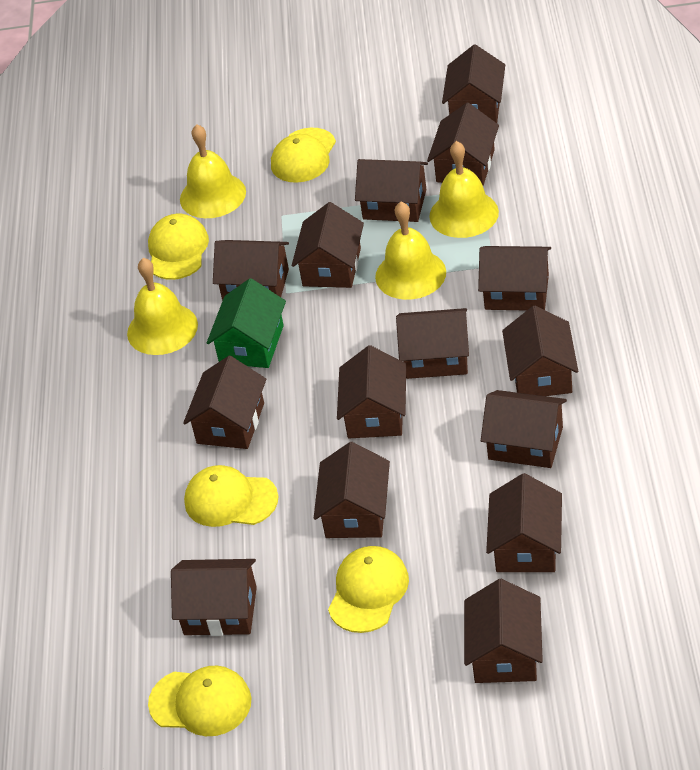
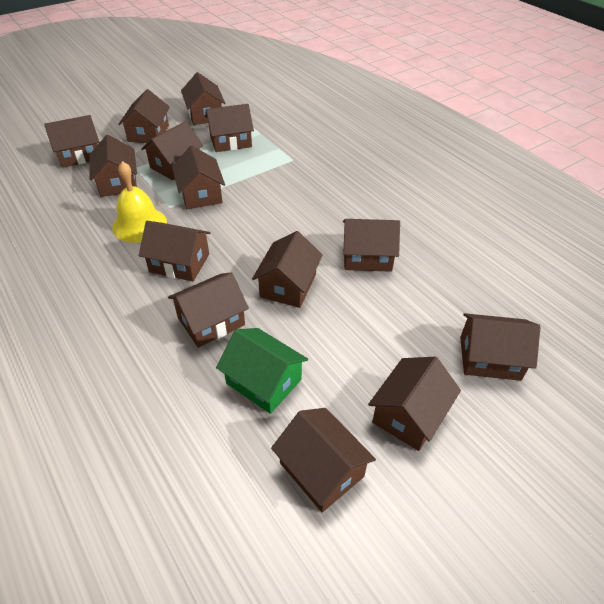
brown house: [171,559,257,636] [183,356,266,449] [213,240,289,301] [292,202,364,288] [314,442,390,538] [337,345,406,438] [355,159,428,222] [396,308,469,379] [427,103,499,185] [442,44,505,123] [464,579,543,683] [478,246,551,310] [481,390,567,468] [486,473,562,572] [502,306,578,396] = 15 -> [44,115,99,168] [89,135,137,197] [119,89,170,143] [139,221,211,281] [141,121,203,180] [168,272,249,348] [172,146,225,209] [181,72,225,125] [205,104,254,152] [252,231,323,308] [271,408,376,512] [343,219,400,272] [368,357,461,451] [460,313,541,381] = 14
yellow bell: [127,258,198,355] [180,124,246,218] [375,202,446,300] [429,141,499,238] = 4 -> [112,161,167,243] = 1
yellow cap: [148,214,209,280] [148,666,252,736] [184,465,279,527] [271,128,336,183] [328,546,409,633] = 5 -> none = 0

